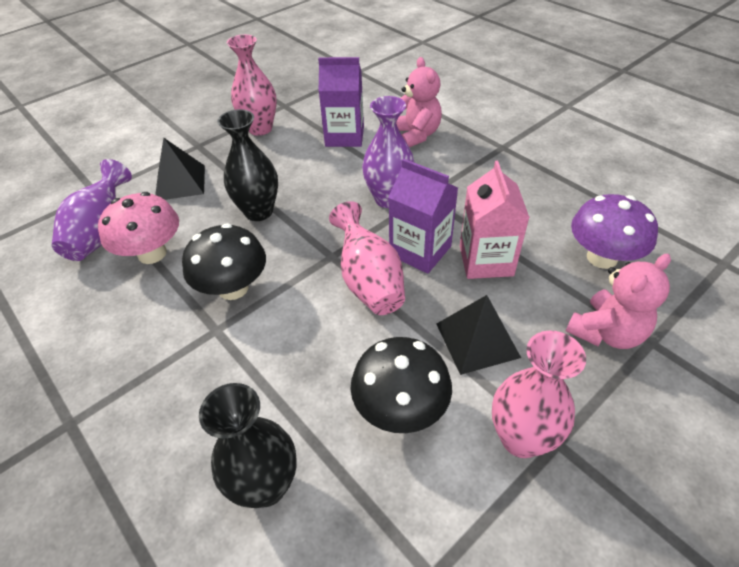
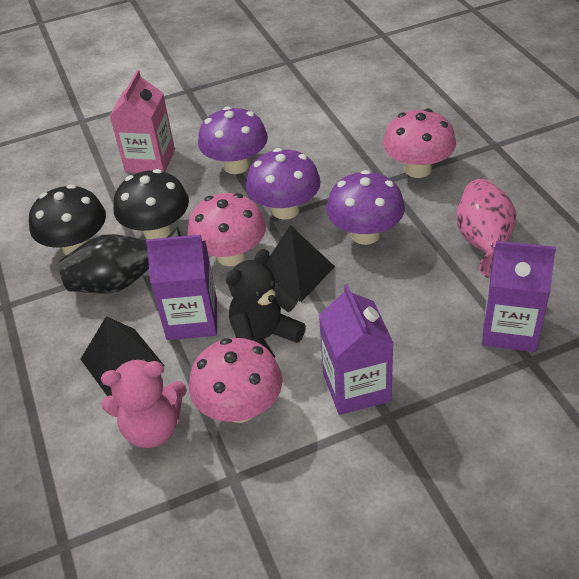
black teddy bear: none = 0 -> [226,249,306,358] = 1
black vase: [199,383,297,508] [217,109,278,221] = 2 -> [59,227,181,294] = 1
pink mushroom: [98,192,179,264] = 1 -> [188,193,266,266] [189,338,282,423] [383,109,456,178] = 3
pink teddy bear: [396,57,442,147] [566,254,671,349] = 2 -> [101,359,187,448] = 1
pink vase: [227,34,277,136] [329,201,405,315] [492,331,586,458] = 3 -> [457,179,516,278] = 1
purple carton: [318,57,364,147] [388,159,458,274] = 2 -> [146,235,217,340] [319,284,393,415] [482,241,556,352] = 3
purple mushroom: [571,194,658,269] = 1 -> [198,106,268,174] [246,148,321,220] [326,170,405,245] = 3
purple vase: [52,159,132,261] [362,96,414,208] = 2 -> none = 0

